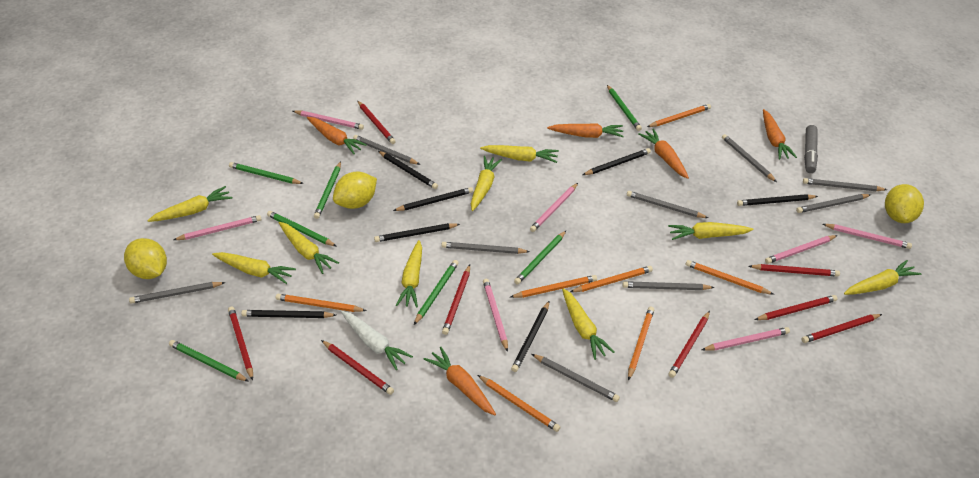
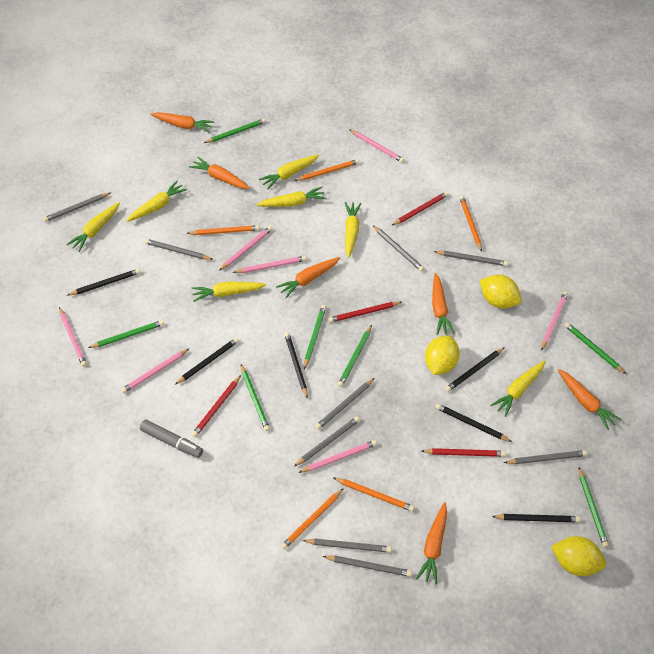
black pencil: [241,310,336,318] [374,223,460,242] [378,151,438,189] [393,187,473,211] [511,301,549,372] [583,148,651,175] [737,194,818,206] = 7 -> [68,269,141,295] [175,337,239,384] [284,332,308,399] [435,403,512,442] [445,347,505,392] [492,514,581,522] = 6
orange carrot: [307,117,367,154] [423,347,496,415] [547,123,624,138] [638,129,689,179] [763,109,797,159] = 5 -> [150,112,214,132] [189,157,250,189] [276,257,340,298] [416,502,447,584] [432,273,455,335] [558,369,621,430] = 6
orange pencil: [276,294,367,312] [478,375,560,432] [511,275,597,298] [570,266,653,292] [628,306,654,380] [647,104,711,127] [686,260,774,295] = 7 -> [186,225,260,235] [281,488,344,550] [294,159,359,181] [334,478,414,512] [459,196,482,252] = 5
red pencil: [228,306,253,380] [321,340,394,395] [357,100,396,144] [442,265,470,335] [668,311,710,378] [749,264,840,277] [755,295,837,320] [802,314,882,343] = 8 -> [192,375,241,437] [328,302,402,323] [391,192,449,226] [422,448,506,457] = 4
white carrot: [341,311,413,370] = 1 -> none = 0
yellow carrot: [147,186,232,222] [212,252,296,284] [279,222,339,274] [396,240,422,307] [471,156,502,211] [480,145,559,163] [562,288,615,360] [668,222,753,240] [844,260,921,295] = 9 -> [67,202,120,252] [127,181,187,222] [192,282,266,302] [257,187,326,207] [259,155,319,189] [345,202,362,258] [490,360,545,417] = 7

